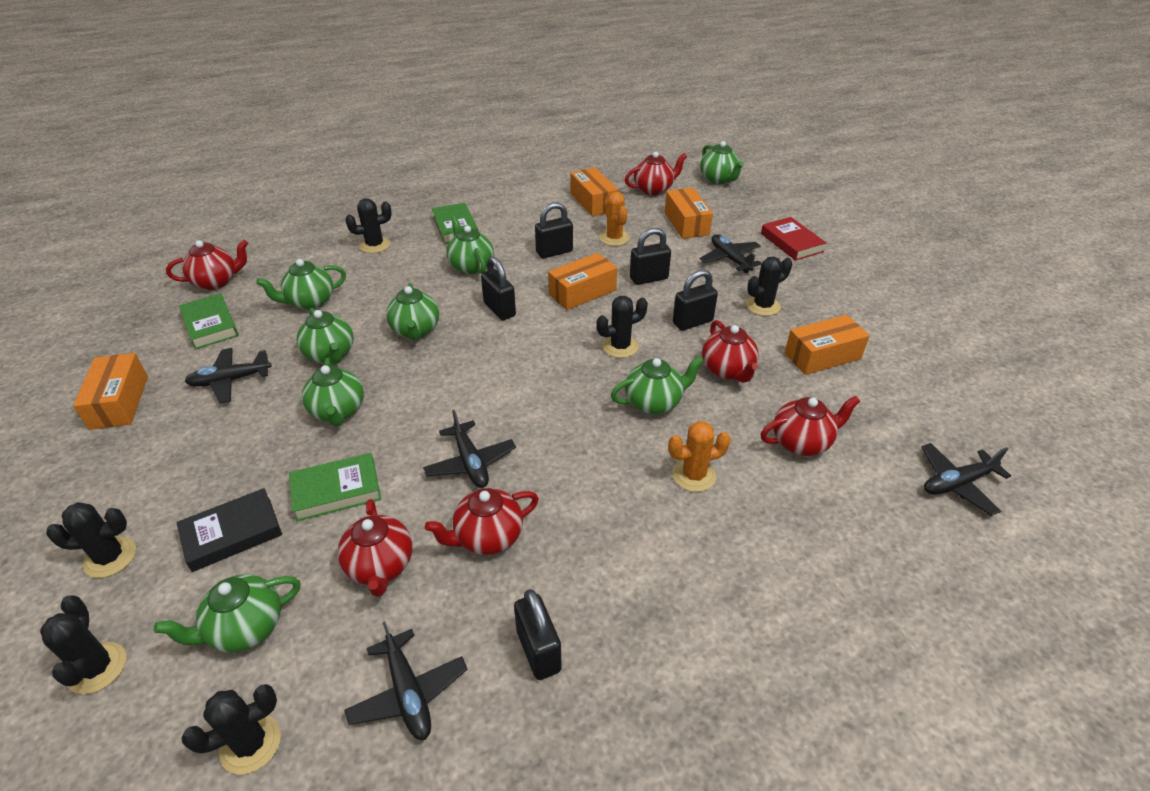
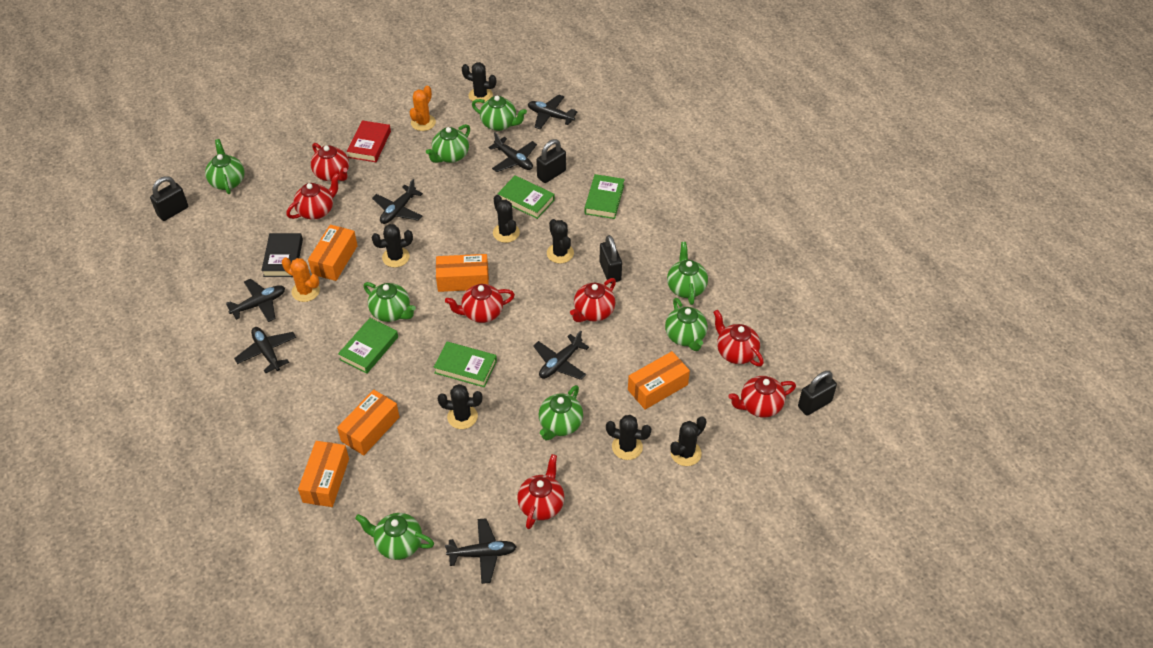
black cactus: [40,595,126,694] [46,502,136,578] [181,684,281,775] [345,198,392,253] [597,296,648,358] [746,257,792,316] = 6 -> [371,224,413,267] [438,384,482,429] [462,62,496,104] [493,195,520,243] [547,219,574,263] [606,415,651,460] [670,416,707,466] = 7
black padlock: [481,256,516,320] [514,589,562,680] [535,202,573,258] [630,228,671,285] [673,270,718,331] = 5 -> [150,176,188,221] [536,139,566,183] [600,235,622,283] [798,371,837,415] = 4
black plane: [185,348,272,404] [344,622,467,740] [423,410,516,488] [700,234,762,273] [922,443,1011,516] = 5 -> [226,279,285,322] [234,327,296,374] [372,179,423,224] [445,518,516,584] [488,132,537,172] [528,94,578,130] [533,331,589,380] = 7
green book: [179,293,239,349] [289,453,381,521] [432,203,478,244] = 3 -> [338,318,398,374] [433,341,497,387] [497,175,555,219] [584,174,625,219] = 4
red teapot: [166,240,248,290] [338,499,412,597] [425,488,539,555] [625,152,687,195] [702,320,759,383] [760,396,861,456] = 6 -> [286,173,340,220] [311,143,349,181] [445,284,515,323] [517,454,564,529] [570,278,616,322] [713,310,764,366] [728,376,796,418] = 7

